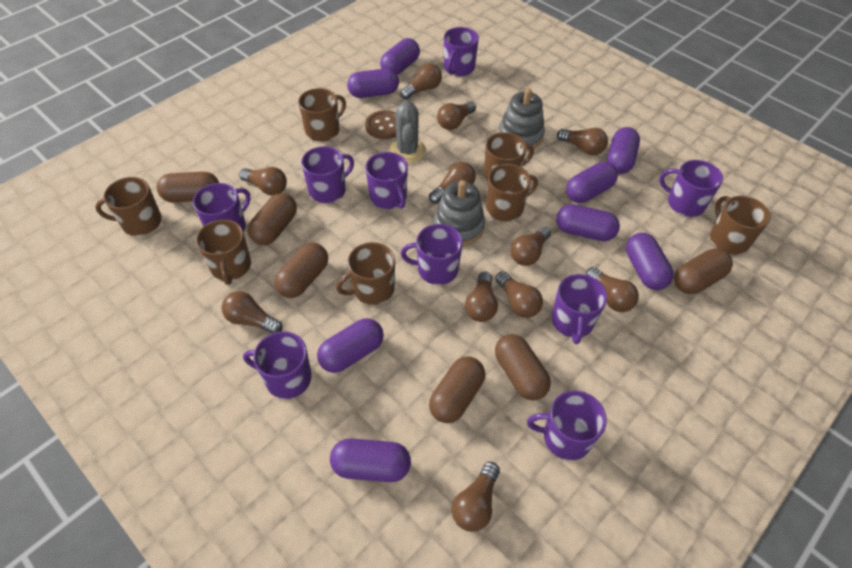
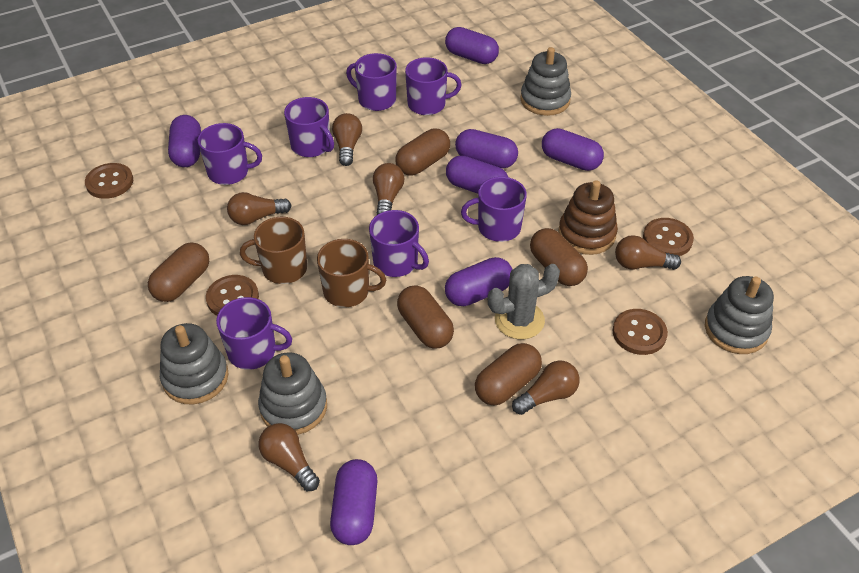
brown button: [365,110,396,139] = 1 -> [85,163,133,199] [206,275,259,316] [613,309,668,355] [643,218,694,256] = 4
brown capsule: [157,172,219,203] [248,193,297,245] [274,243,328,298] [429,356,485,423] [495,334,551,400] [674,248,733,294] = 6 -> [148,243,209,302] [395,129,450,175] [397,285,454,349] [475,343,542,405] [530,228,588,286] = 5
brown light bulb: [221,291,283,333] [239,167,287,196] [400,64,442,99] [429,162,476,204] [437,101,476,130] [452,462,500,532] [465,271,498,322] [495,271,543,318] [510,226,551,266] [557,128,608,155] [586,267,639,312] = 11 -> [227,192,292,225] [259,423,320,491] [332,113,362,166] [373,163,404,215] [512,360,580,415] [615,235,681,270] = 6
brown mug: [95,177,162,236] [196,219,251,285] [298,88,346,142] [336,242,395,305] [484,132,534,182] [486,164,538,221] [710,196,771,255] = 7 -> [240,217,307,284] [317,239,386,308] = 2
brown stacking toy: none = 0 -> [559,180,618,255] = 1
grey stacking toy: [434,180,485,246] [498,88,545,151] = 2 -> [160,323,228,404] [258,352,327,435] [520,47,571,116] [705,276,774,354] = 4
purple capsule: [317,318,384,373] [330,438,411,482] [347,68,399,98] [380,38,420,75] [556,204,620,241] [566,162,618,203] [607,127,640,174] [626,233,674,290] = 8 -> [168,115,201,167] [330,459,378,545] [445,27,499,64] [445,257,513,306] [446,155,508,194] [455,129,518,168] [542,128,604,171] = 7
purple mug: [193,183,250,232] [243,331,312,399] [301,146,354,203] [365,152,408,209] [401,224,463,285] [444,27,479,76] [527,391,607,460] [551,274,607,344] [659,160,723,217] = 9 -> [198,123,262,185] [216,297,292,370] [284,97,334,157] [346,53,397,111] [369,210,429,277] [405,57,461,115] [461,177,527,242] = 7

